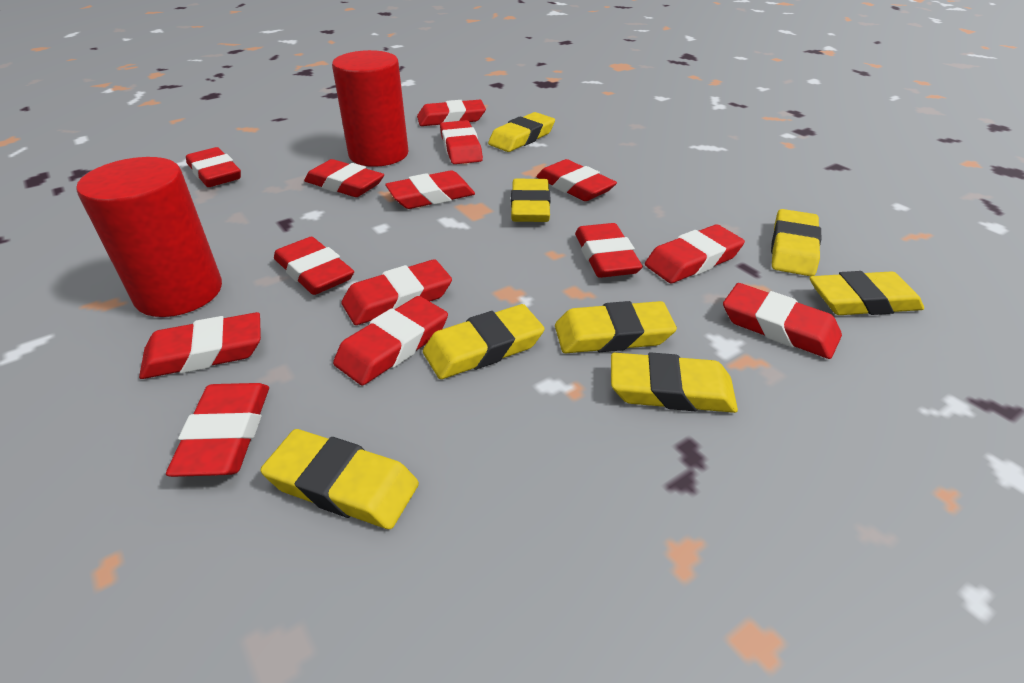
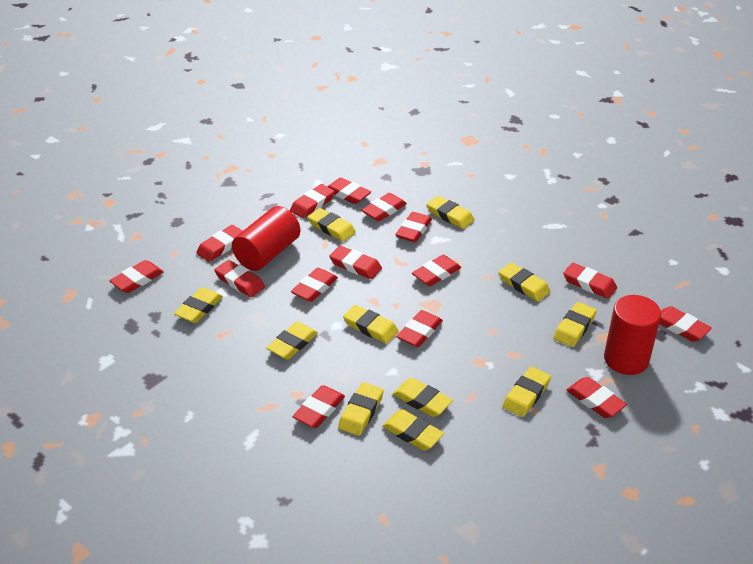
red eraser: [139,312,261,379] [166,383,269,477] [186,147,241,187] [274,237,354,295] [304,159,384,197] [333,296,448,385] [341,259,452,325] [385,170,475,209] [417,100,486,126] [440,120,483,164] [536,159,617,201] [575,223,643,278] [645,224,745,283] [723,283,842,359] = 14 -> [109,260,164,293] [196,225,242,262] [214,260,265,297] [290,184,335,218] [291,268,338,302] [293,385,345,428] [327,178,371,204] [329,246,382,279] [361,193,407,221] [395,212,432,242] [396,310,443,347] [412,255,461,286] [563,263,617,299] [566,377,627,418] [659,306,712,342] = 15
yellow eraser: [260,429,419,529] [423,304,545,379] [488,112,555,152] [511,179,551,222] [555,301,677,353] [611,352,738,413] [771,209,822,276] [809,271,924,315] = 8 -> [174,287,223,323] [267,322,318,359] [307,208,356,242] [338,382,384,436] [343,305,399,344] [382,409,444,451] [393,378,453,417] [426,196,474,229] [499,263,551,302] [503,367,551,417] [553,302,597,347] = 11

